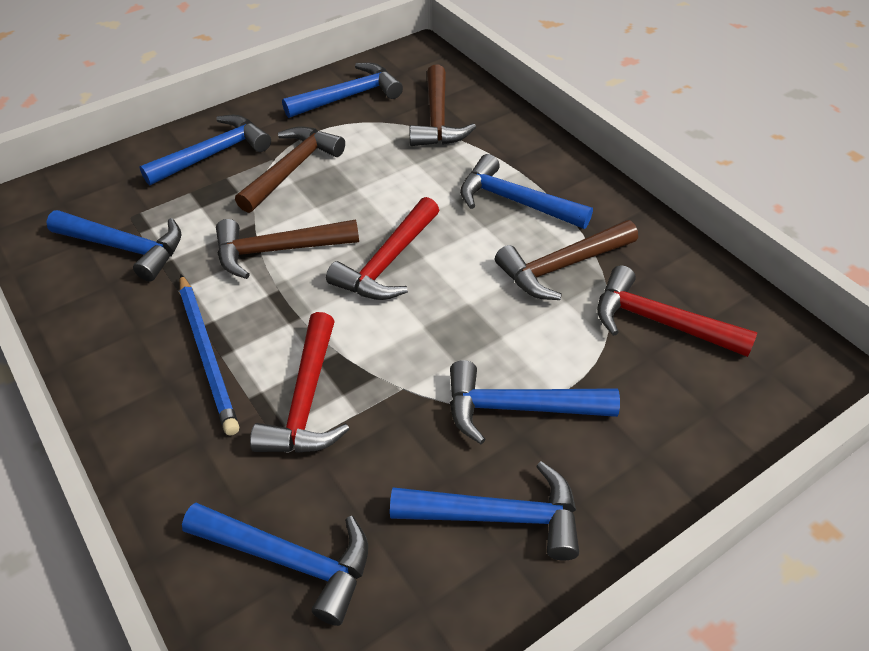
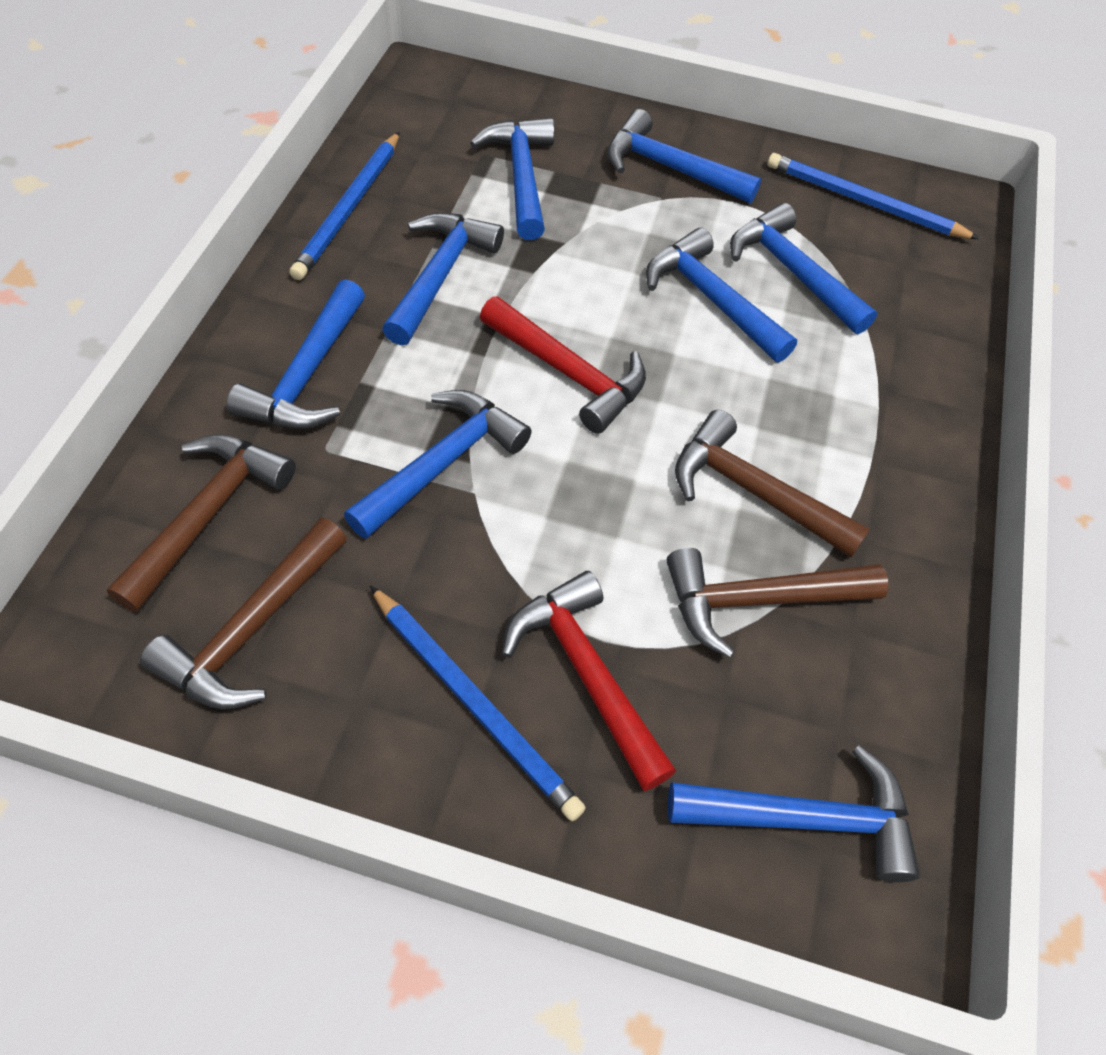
blue hammer: [46,210,182,282] [139,115,271,186] [182,503,368,626] [282,63,403,118] [390,461,579,560] [450,360,620,444] [460,154,593,229] = 7 -> [226,279,365,429] [344,390,532,539] [382,212,504,346] [470,118,555,240] [607,109,761,203] [646,228,797,363] [668,745,920,882] [730,203,877,334] = 8
blue pencil: [180,274,239,436] = 1 -> [290,132,400,280] [370,586,586,821] [767,153,980,239] = 3
red hammer: [250,312,349,453] [326,197,439,300] [597,265,757,357] = 3 -> [480,296,646,434] [502,571,676,791] = 2

